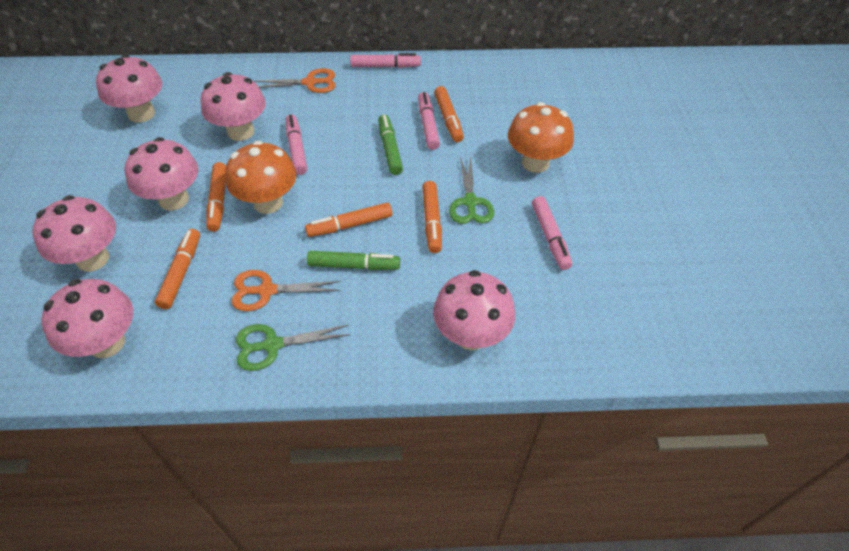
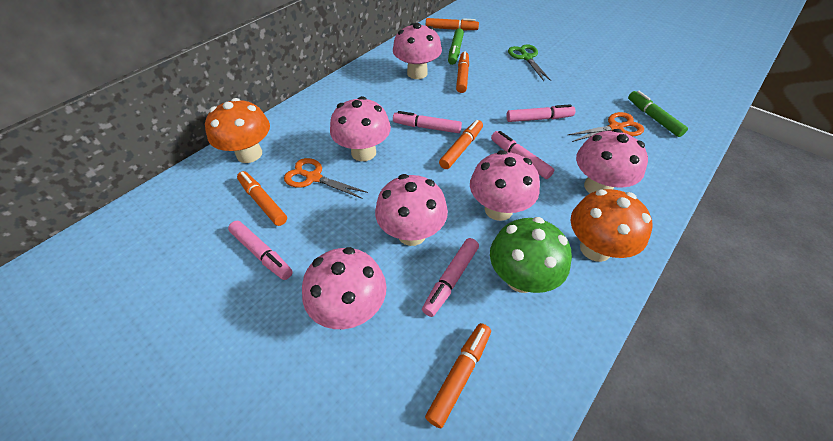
green mushroom: none = 0 -> [490,217,572,293] = 1
green scissors: [236,324,351,371] [449,156,494,224] = 2 -> [508,44,551,81] = 1
pink marker: [286,115,307,175] [350,53,421,68] [418,92,440,150] [532,196,572,270] = 4 -> [228,221,293,280] [393,111,462,133] [422,238,479,317] [491,131,554,179] [506,104,575,122] = 5

